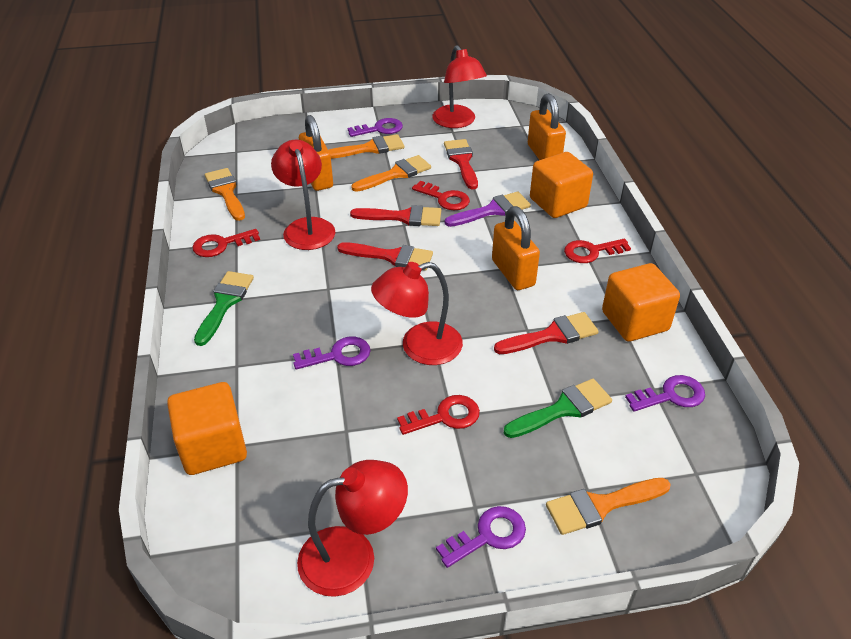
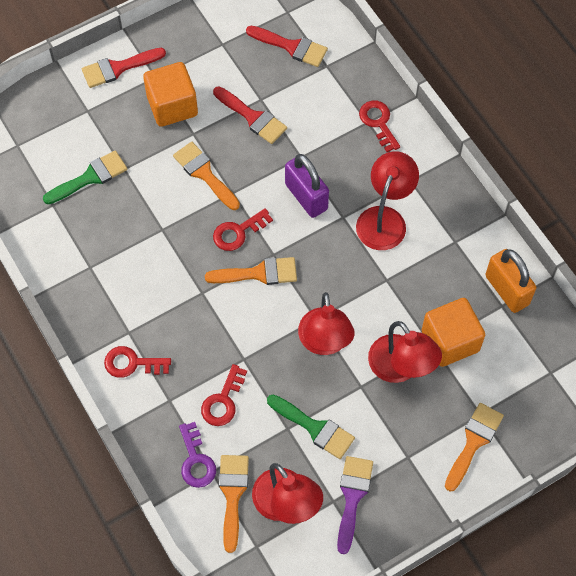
orange cube: [167,382,247,475] [530,152,593,218] [602,263,680,342] = 3 -> [143,62,198,127] [422,298,485,367] = 2
orange padlock: [299,115,333,191] [492,206,540,290] [528,93,566,160] = 3 -> [485,249,536,313] = 1
purple key: [293,337,371,370] [348,118,403,137] [436,506,526,568] [625,375,705,412] = 4 -> [179,422,216,488] = 1
purple padlock: none = 0 -> [285,154,329,218] = 1
red brush: [337,242,433,271] [350,205,441,226] [444,139,478,189] [494,312,599,354] = 4 -> [82,48,166,88] [213,87,287,144] [246,26,328,67] = 3

